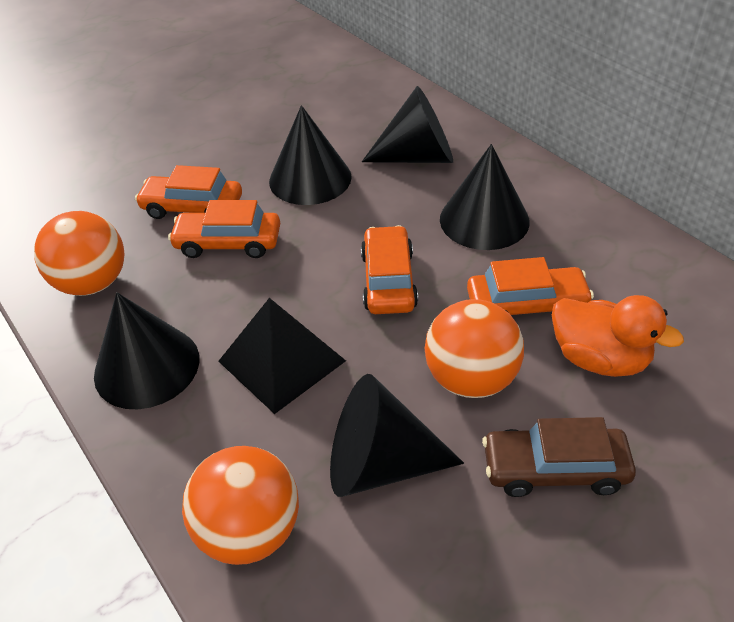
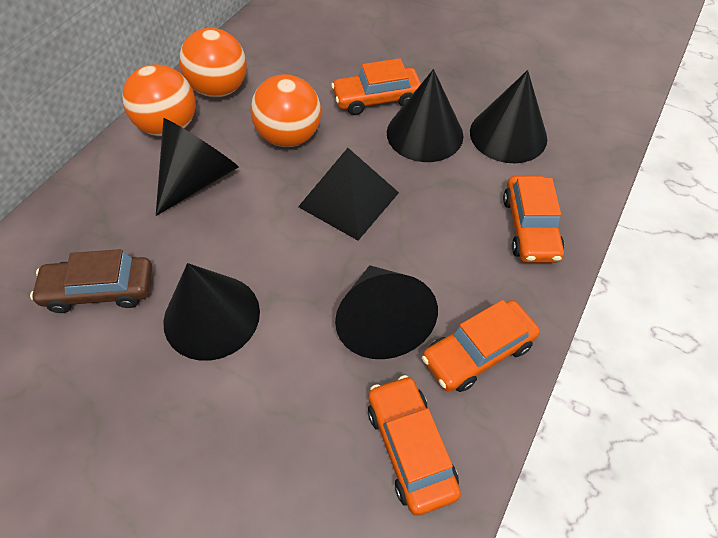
orange duck: [552,295,684,377] = 1 -> none = 0

